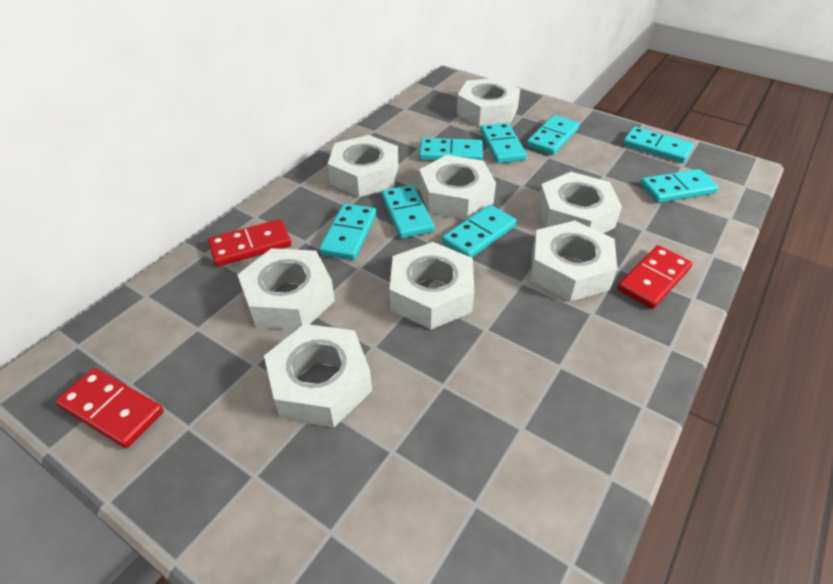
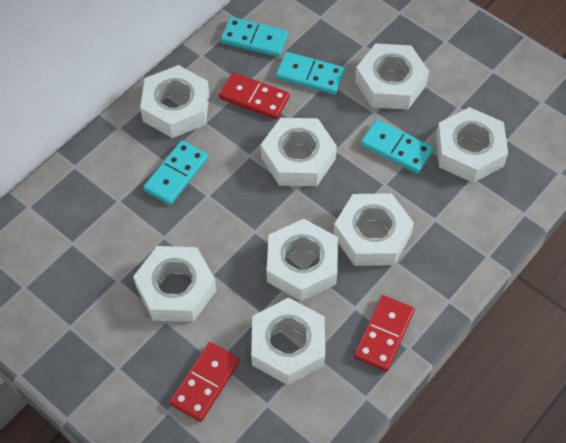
turquoise domino: [319,203,377,260] [381,185,434,238] [419,138,483,161] [442,205,517,258] [480,123,527,163] [527,115,579,155] [623,126,694,163] [640,169,719,203] = 8 -> [143,140,209,205] [221,17,288,57] [276,52,345,95] [361,120,434,174] = 4

